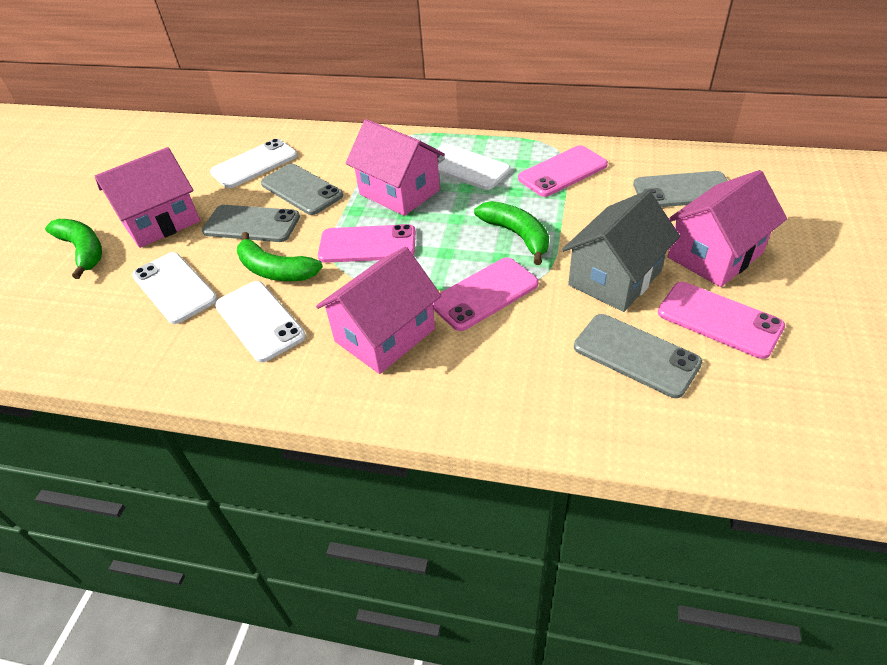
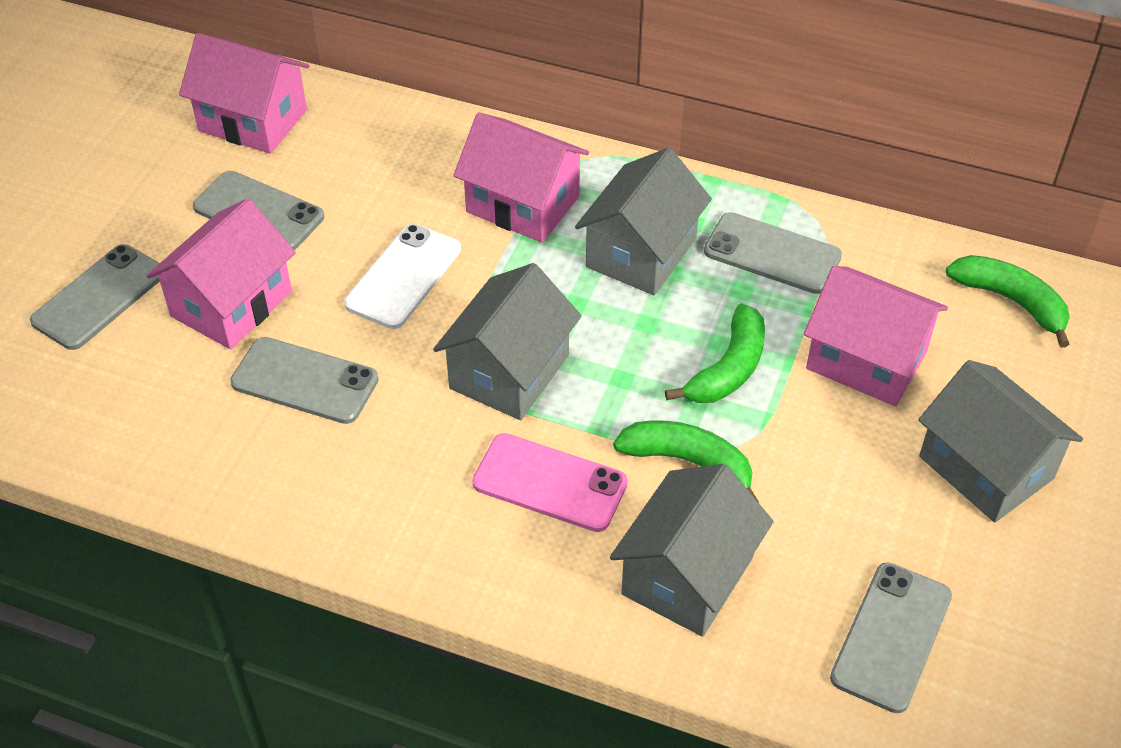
grey house: [562,190,680,312] = 1 -> [433,263,581,420] [575,148,712,295] [610,464,773,637] [918,360,1083,523] = 4
grey phone: [202,205,300,242] [261,164,343,215] [574,314,702,398] [633,171,728,207] = 4 -> [30,244,160,350] [193,171,324,250] [230,337,379,424] [704,212,842,294] [830,562,952,713] = 5
pink phone: [318,224,416,263] [433,257,538,331] [518,145,608,197] [658,282,785,359] = 4 -> [472,433,628,532] = 1
white phone: [132,252,218,324] [210,138,297,188] [215,281,306,362] [433,144,510,190] = 4 -> [344,224,461,329] = 1

